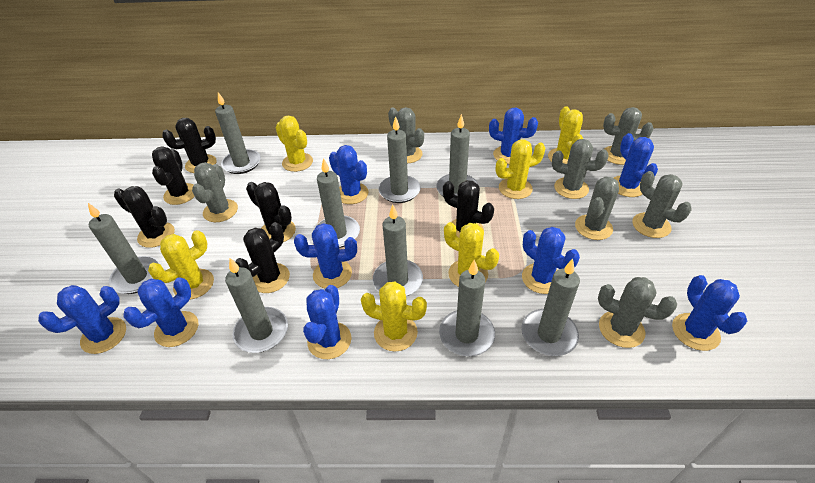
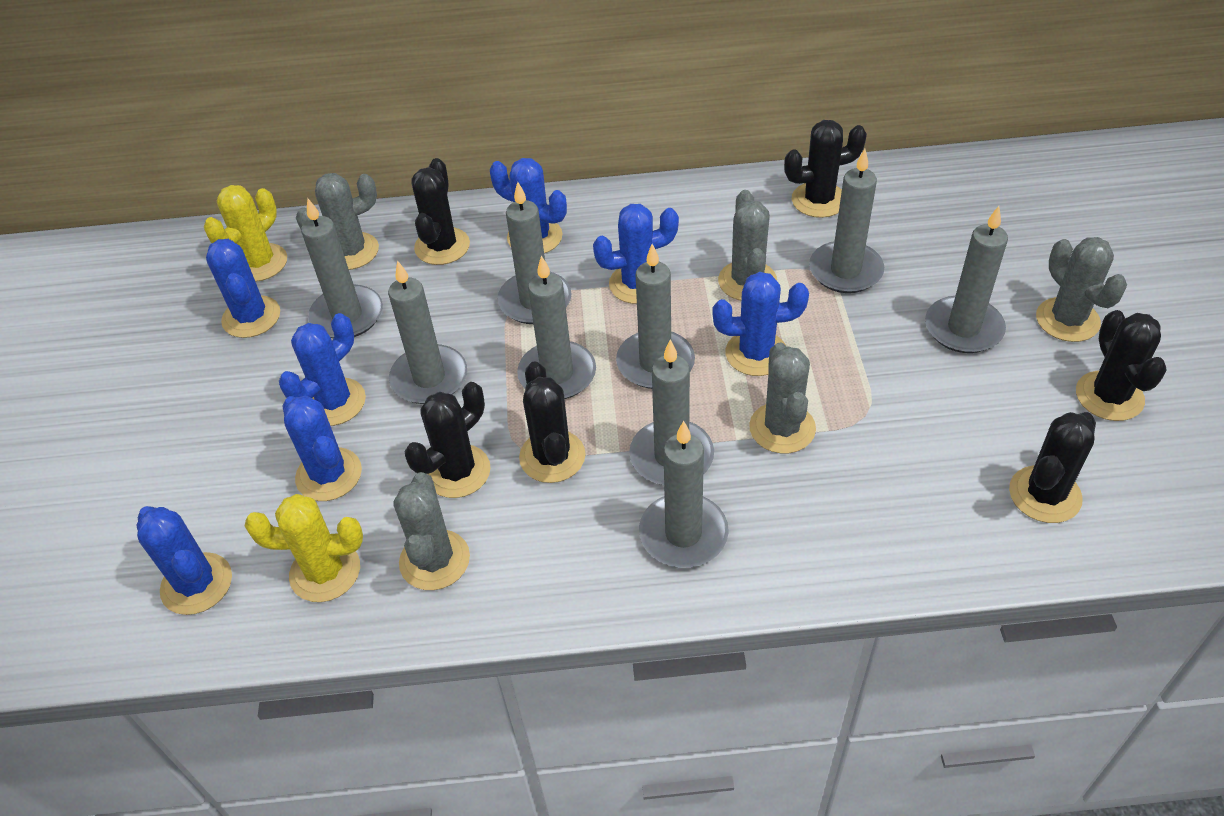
blue cactus: [38,285,126,354] [124,277,198,347] [294,223,357,289] [303,285,352,359] [329,145,368,204] [489,108,538,164] [522,227,580,294] [614,133,658,197] [672,275,747,351] = 9 -> [136,506,232,615] [206,239,280,338] [279,313,366,426] [283,396,362,501] [490,158,567,253] [593,204,679,304] [712,272,809,376] = 7
grey cactus: [192,162,238,222] [388,107,424,163] [552,139,609,199] [575,177,619,240] [598,277,677,348] [603,107,654,165] [632,171,692,238] = 7 -> [296,173,379,270] [393,472,470,590] [718,190,777,300] [749,342,816,453] [1036,237,1127,342] = 5
yellow cactus: [148,230,214,300] [275,116,313,172] [361,281,427,351] [444,222,499,287] [496,139,545,199] [548,106,583,164] = 6 -> [204,185,287,282] [245,494,363,602] = 2

